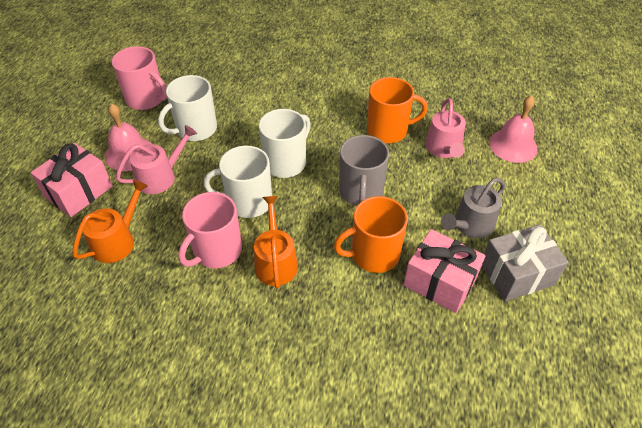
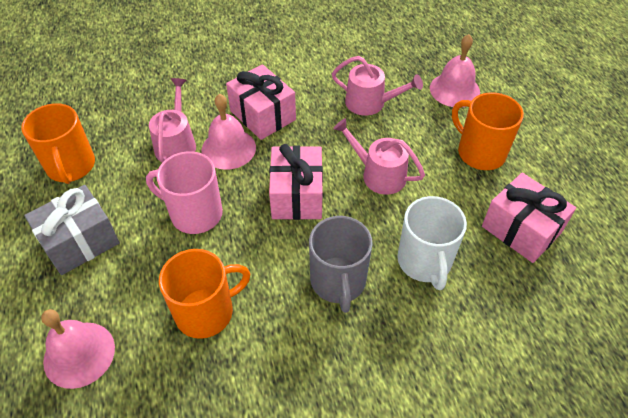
grey watering can: [441,178,505,238] = 1 -> none = 0
orange mug: [334,196,408,273] [367,77,428,143] = 2 -> [21,103,95,184] [159,249,250,339] [452,92,524,170] = 3
orange watering can: [73,180,148,263] [254,196,298,288] = 2 -> none = 0
pink bell: [105,103,151,171] [489,95,538,163] = 2 -> [41,309,115,389] [201,94,256,170] [430,34,480,107] = 3
pink gift: [30,143,113,217] [404,229,486,313] = 2 -> [226,64,296,140] [269,144,323,220] [482,173,576,263] = 3
pink mug: [112,46,167,110] [178,192,242,268] = 2 -> [146,151,223,234] = 1
pink watering can: [116,125,197,194] [425,98,466,158] = 2 -> [149,78,196,163] [332,56,423,116] [333,118,425,195] = 3
white mug: [158,75,217,141] [204,146,272,218] [259,109,311,178] = 3 -> [397,196,467,290] = 1

